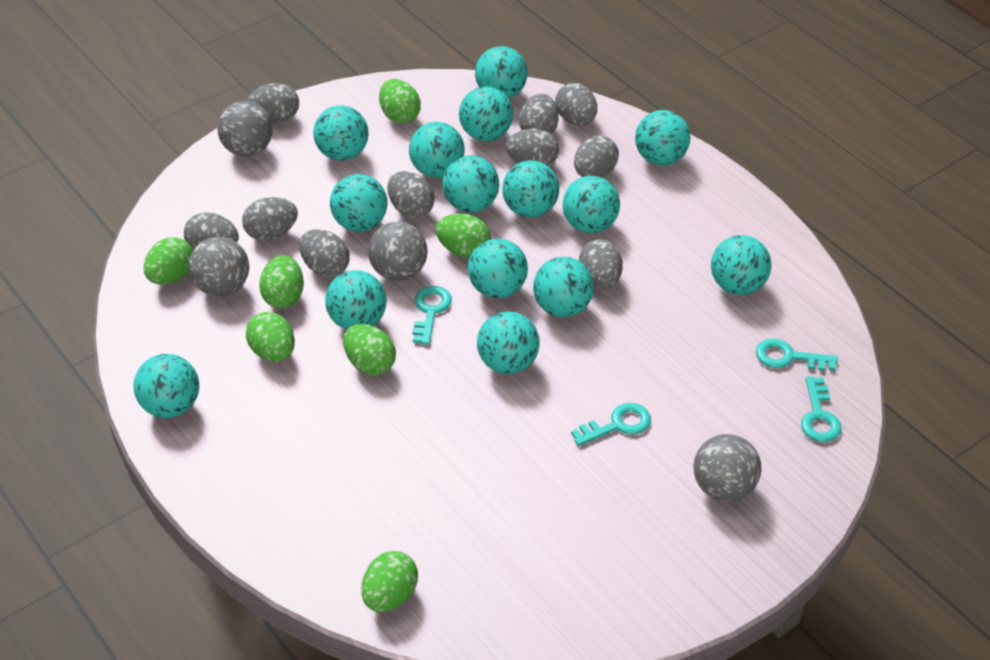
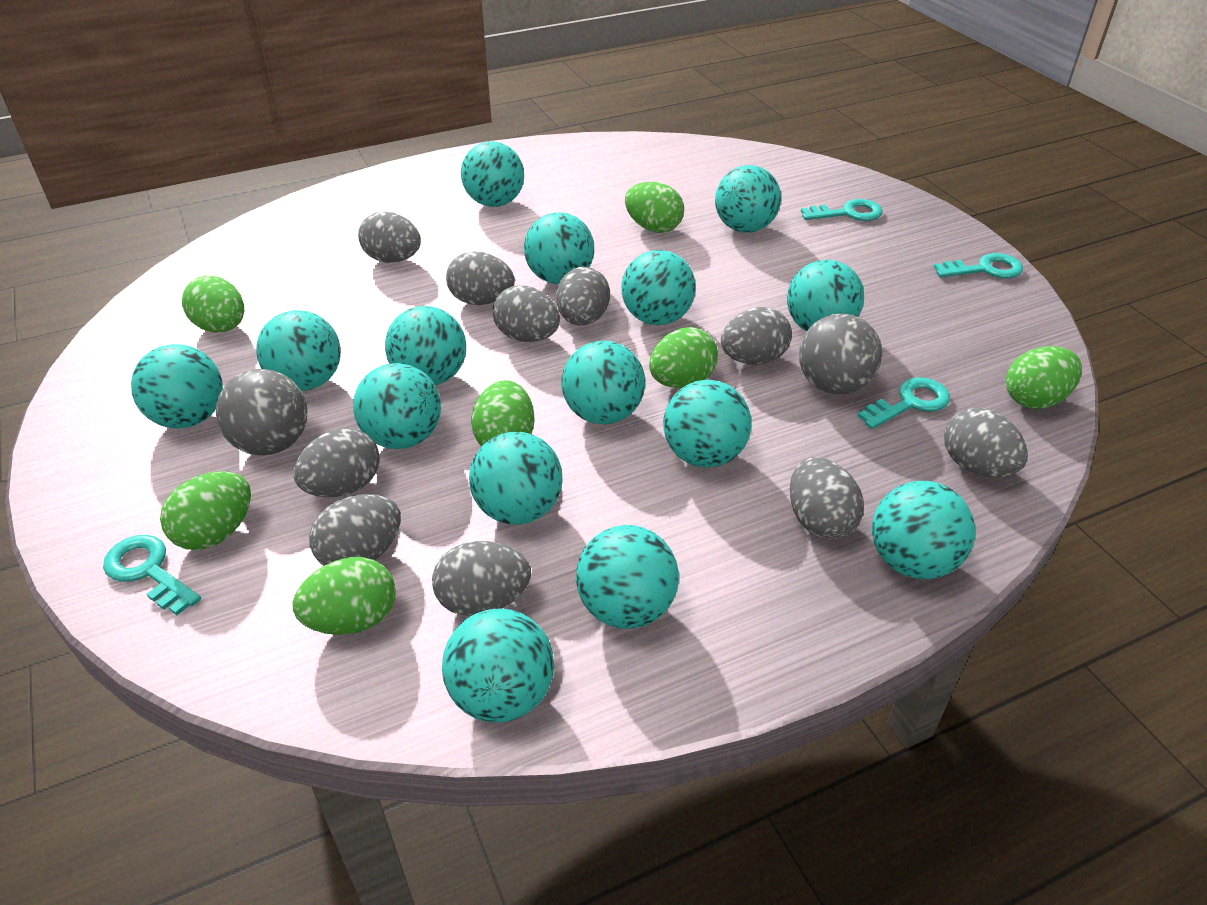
grey ball: [189,237,249,296] [217,101,273,156] [368,222,427,281] [693,434,761,501] = 4 -> [216,369,308,456] [799,313,882,395] = 2

